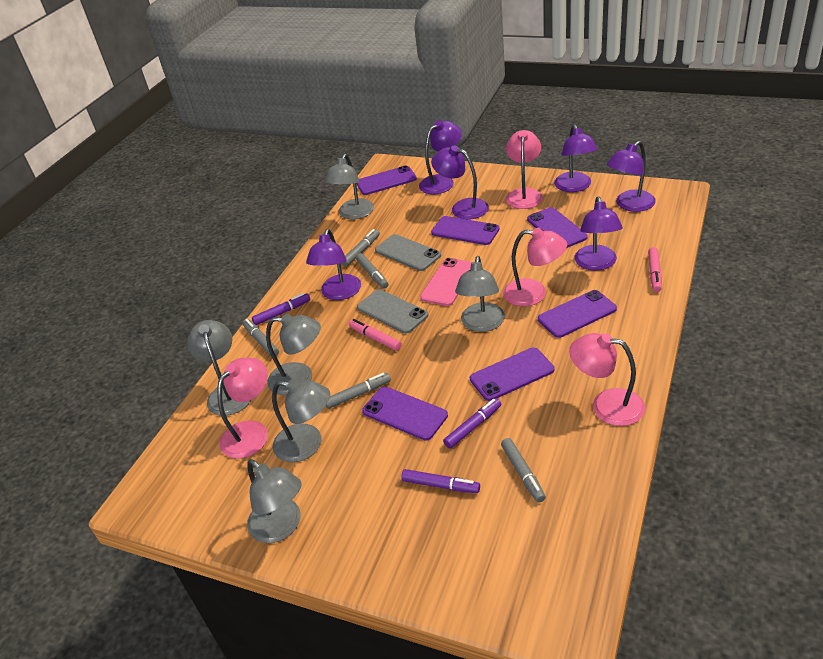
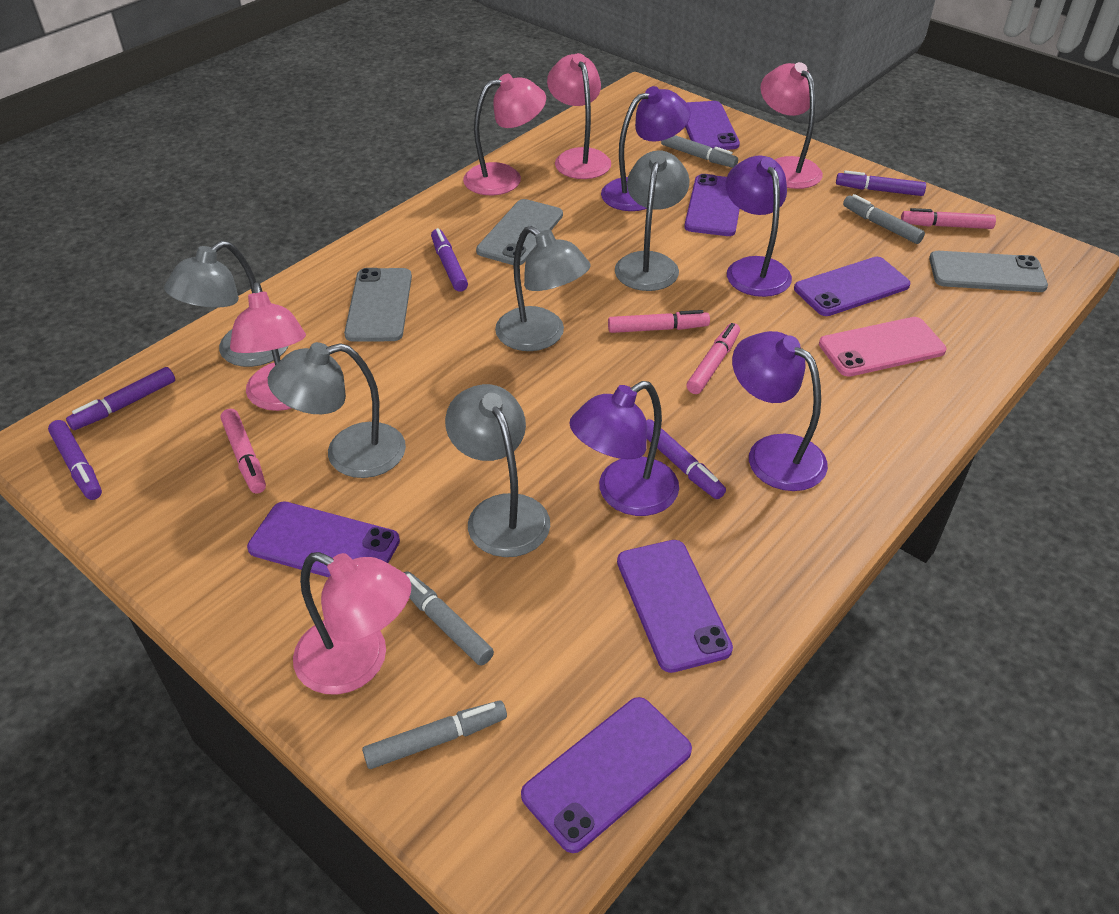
grey lamp: [187,320,251,416] [247,459,301,543] [266,314,321,395] [272,379,330,462] [324,154,374,219] [455,256,505,332] = 6 -> [164,241,288,367] [268,342,406,478] [445,384,550,557] [495,226,591,351] [615,151,690,291] = 5
grey marker: [243,319,279,356] [326,373,391,409] [342,229,380,266] [356,253,388,289] [501,438,546,503] = 5 -> [362,701,507,769] [404,571,494,666] [661,135,738,168] [843,194,925,244] = 4
grey phone: [357,289,428,334] [375,234,441,271] = 2 -> [344,268,412,342] [476,199,563,265] [929,251,1048,292] = 3
pink lamp: [217,358,268,459] [503,228,567,306] [506,130,543,209] [569,333,645,426] = 4 -> [230,282,306,411] [293,552,411,695] [463,74,546,195] [547,53,611,179] [760,62,823,189] = 5
pink marker: [349,319,402,351] [648,247,662,292] = 2 -> [221,409,266,494] [608,310,710,333] [686,323,740,394] [901,208,996,229] = 4
purple lamp: [306,229,361,300] [419,120,462,194] [431,145,489,219] [554,124,598,192] [575,197,623,271] [607,141,656,212] = 6 -> [569,381,679,516] [601,86,691,211] [726,156,792,297] [732,331,828,491] = 4
purple marker: [252,293,310,325] [401,469,480,493] [443,398,501,449] = 3 -> [48,420,102,500] [66,367,175,430] [431,228,468,292] [646,419,726,499] [836,170,926,196] = 5

